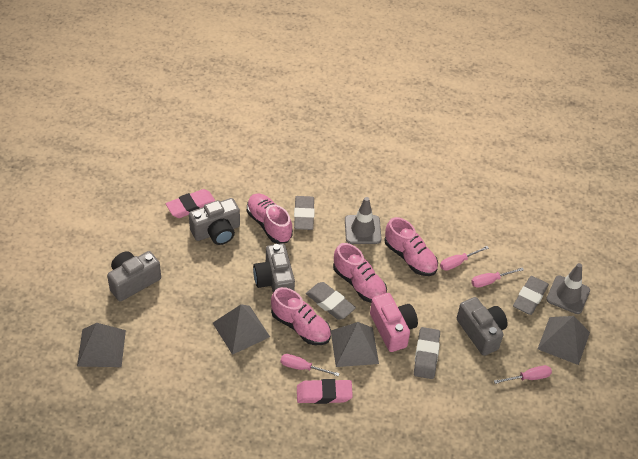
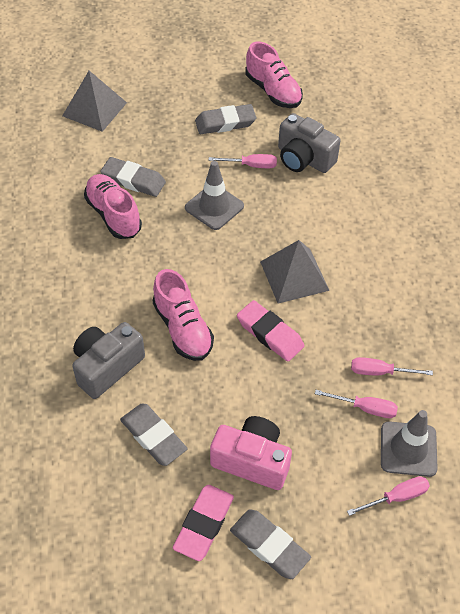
grey camera: [107,251,161,301] [189,198,240,245] [253,243,295,293] [457,297,508,356] = 4 -> [72,322,145,399] [278,113,341,173] = 2
grey pyramid: [77,323,126,367] [213,304,270,355] [331,322,379,367] [538,316,590,365] = 4 -> [62,71,127,132] [260,240,330,304] = 2
pink shoe: [247,194,293,244] [271,287,331,345] [333,243,387,303] [384,217,438,276] = 4 -> [84,174,142,239] [153,269,214,361] [246,42,303,108] = 3

